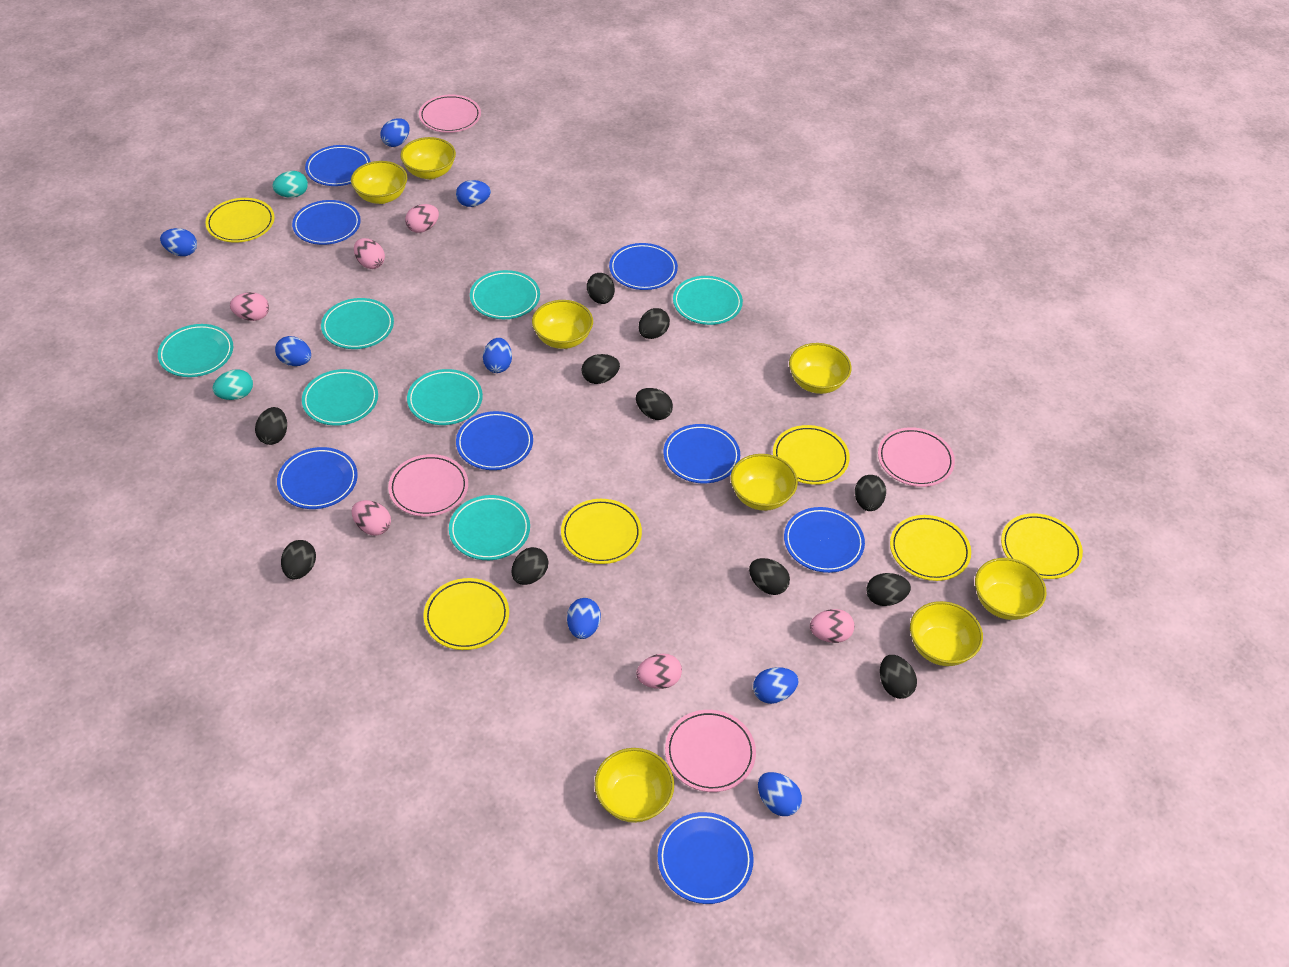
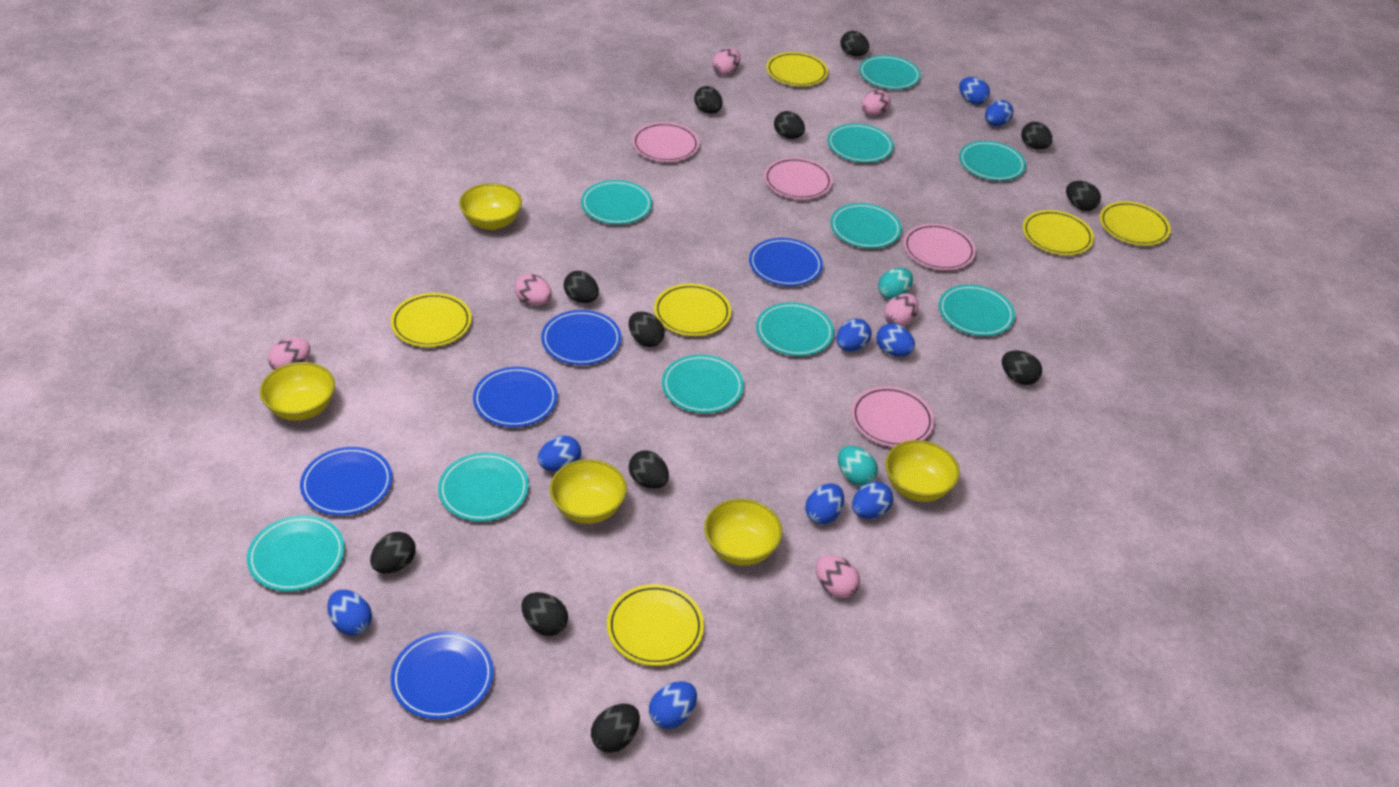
black egg: [255,407,287,445] [281,540,316,579] [512,547,548,585] [581,354,620,384] [587,273,615,304] [636,388,673,420] [638,308,670,339] [749,558,790,595] [855,475,886,511] [866,573,911,606] [880,655,917,699] = 11 -> [370,532,416,573] [521,592,568,636] [564,271,599,303] [591,704,640,753] [629,312,665,347] [629,450,669,489] [694,86,722,114] [774,111,805,139] [840,31,869,56] [1002,351,1042,385] [1021,122,1052,150] [1066,181,1101,211] = 12
blue egg: [160,228,197,256] [275,336,311,366] [380,118,410,147] [456,180,491,207] [483,338,512,373] [567,598,601,639] [753,667,799,704] [758,772,802,816] = 8 -> [327,590,372,636] [538,436,581,471] [649,681,697,729] [805,484,844,525] [836,318,872,352] [852,482,893,519] [876,323,915,356] [959,77,990,105] [985,100,1013,126] = 9
blue plate: [277,447,358,509] [292,200,361,245] [305,145,371,186] [456,411,533,470] [609,243,678,290] [658,812,754,904] [663,424,740,483] [784,507,865,573] = 8 -> [300,447,392,516] [391,631,494,719] [473,367,557,427] [541,310,621,365] [749,238,823,286] = 5
turquoise plate: [158,324,233,377] [302,369,378,426] [321,298,394,349] [407,369,483,425] [449,495,530,560] [470,270,540,319] [673,276,743,325] = 7 -> [247,515,345,592] [438,453,529,521] [581,180,652,224] [662,354,744,413] [756,302,834,356] [828,123,894,163] [830,203,902,248] [859,55,921,89] [939,285,1015,336] [959,141,1026,181] = 10
yellow bowl: [351,161,407,204] [400,137,456,179] [532,300,593,349] [594,748,674,823] [731,454,798,511] [789,343,851,394] [910,601,983,666] [975,558,1046,620] = 8 -> [260,362,335,421] [459,183,522,230] [549,459,627,524] [704,499,782,566] [885,440,960,502] = 5

